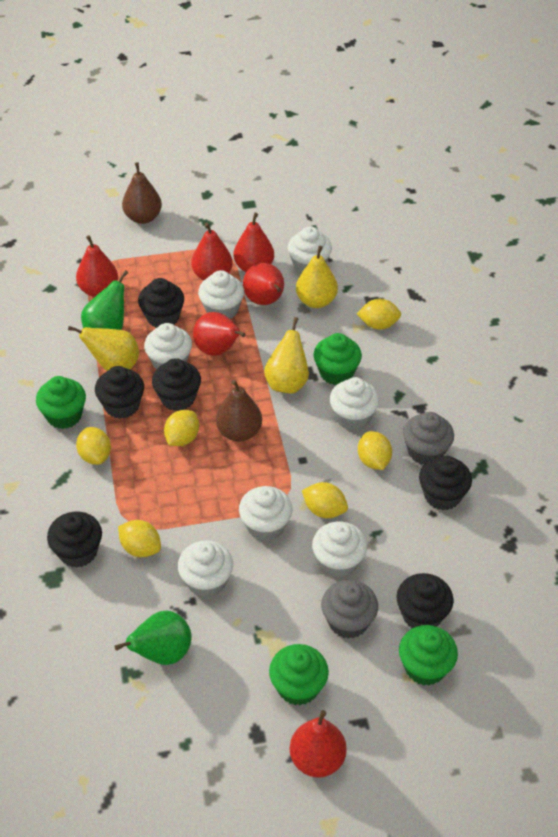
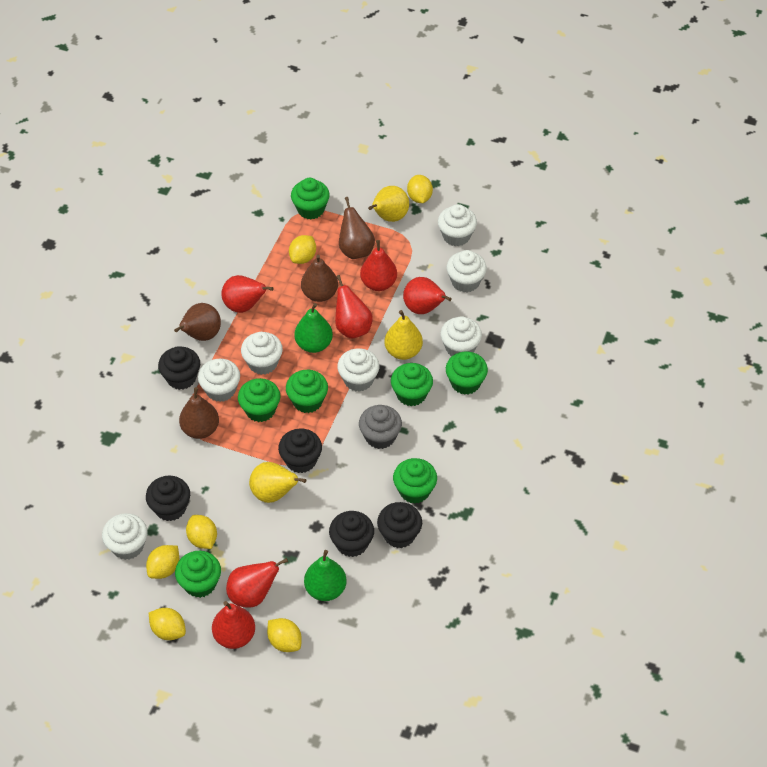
black cupcake: [47,512,102,568] [95,366,144,419] [138,278,184,328] [152,358,201,411] [396,573,454,628] [419,456,472,510] = 6 -> [146,476,190,521] [158,347,200,390] [278,429,322,473] [329,511,374,557] [377,502,422,548] = 5
brown pear: [122,162,162,224] [216,380,262,441] = 2 -> [174,303,221,341] [179,387,219,439] [301,255,338,302] [339,197,375,259] = 4
green cupcake: [36,376,86,429] [269,644,329,706] [313,333,362,385] [399,625,458,686] = 4 -> [175,551,221,598] [238,378,280,422] [286,370,328,413] [291,178,330,219] [391,363,433,406] [393,458,437,504] [446,351,488,395] = 7
grey cupcake: [321,580,378,639] [403,412,454,465] = 2 -> [359,405,402,449] = 1

